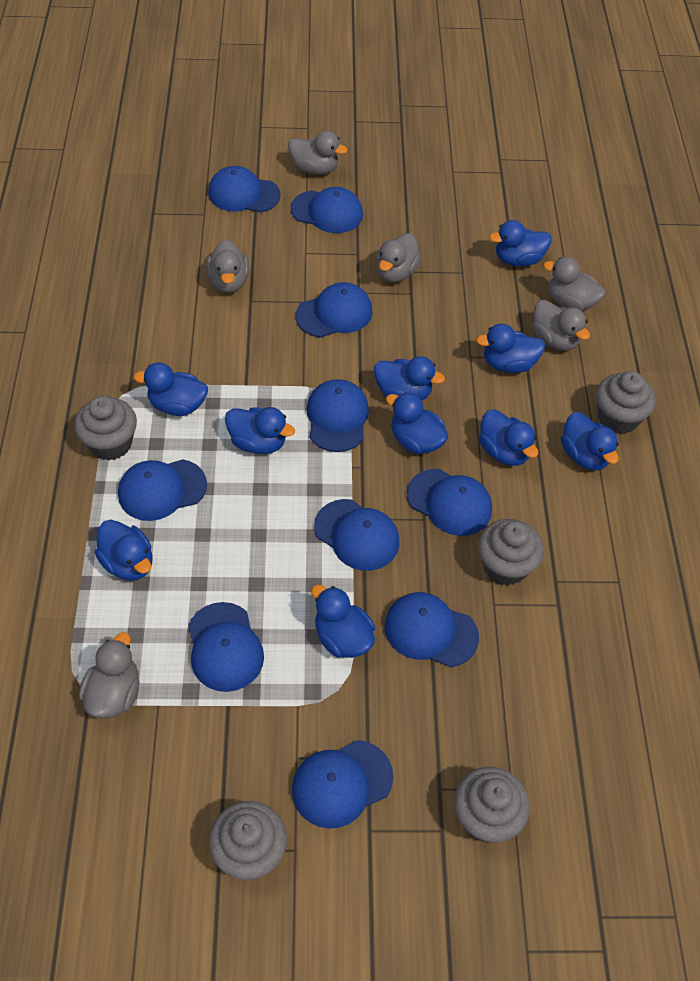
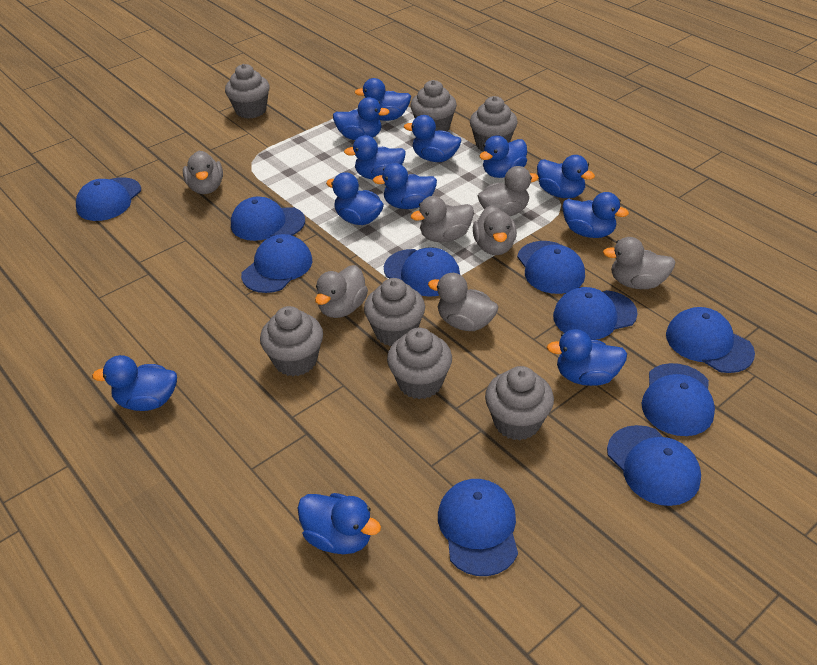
blue duck: [94,520,153,581] [134,362,208,416] [225,407,295,454] [311,585,375,658] [374,356,445,401] [386,392,448,454] [476,324,545,373] [478,409,538,466] [489,220,551,267] [561,412,619,471] = 10 -> [92,355,177,411] [297,493,381,554] [326,172,384,225] [333,97,389,140] [344,135,406,180] [354,78,411,121] [373,163,437,209] [404,115,461,162] [479,135,527,178] [537,155,595,198] [547,329,627,386] [562,192,629,238] = 12
grey cupcake: [74,396,137,461] [209,801,287,880] [454,767,530,843] [478,519,544,586] [596,371,656,434] = 5 -> [225,64,270,119] [260,306,323,376] [364,278,425,346] [387,328,452,399] [410,80,457,132] [470,96,518,152] [485,366,554,440] = 7
grey duck: [79,632,140,719] [206,239,249,293] [288,131,347,175] [376,233,422,283] [532,300,590,351] [543,257,606,311] = 6 -> [183,151,223,194] [315,265,368,318] [411,196,474,242] [428,273,498,331] [473,205,517,255] [478,166,539,217] [603,237,676,289] = 7

